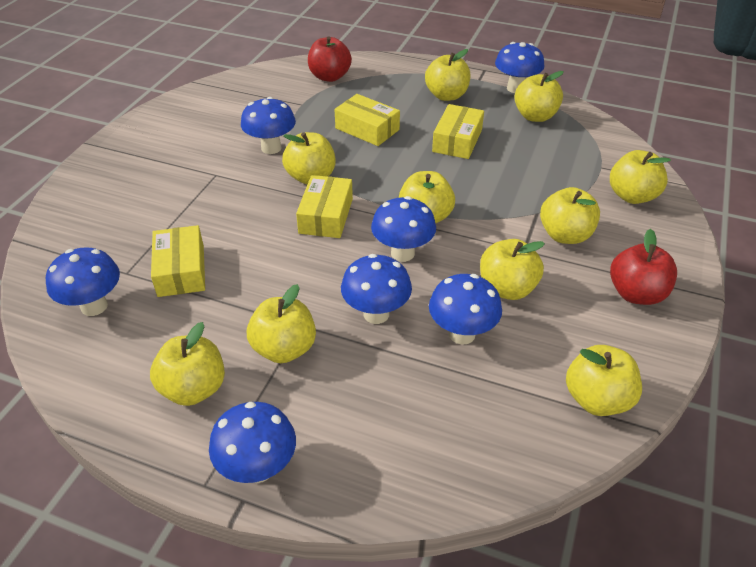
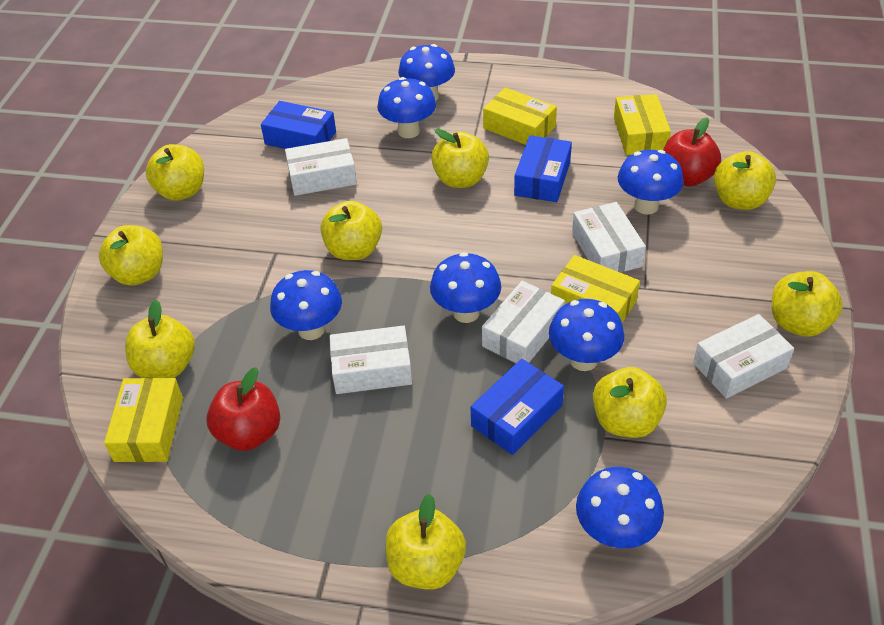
blue box: none = 0 -> [261,101,336,149] [471,359,564,455] [514,135,572,202] = 3
white box: none = 0 -> [285,138,357,196] [329,325,412,394] [482,281,565,363] [572,202,646,273] [693,314,794,399] = 5
yellow apple: [150,322,225,406] [247,284,316,363] [282,132,336,184] [399,171,455,224] [425,49,471,101] [480,239,545,300] [514,71,564,122] [540,187,600,244] [566,345,642,416] [610,150,671,204] = 10 -> [99,225,163,286] [125,300,195,378] [146,144,204,201] [320,201,382,260] [385,494,466,590] [431,129,489,188] [593,367,667,438] [714,151,776,210] [772,271,843,337] = 9

